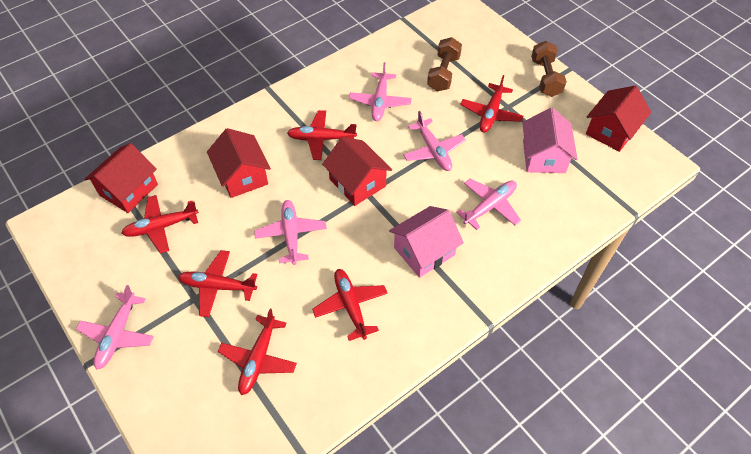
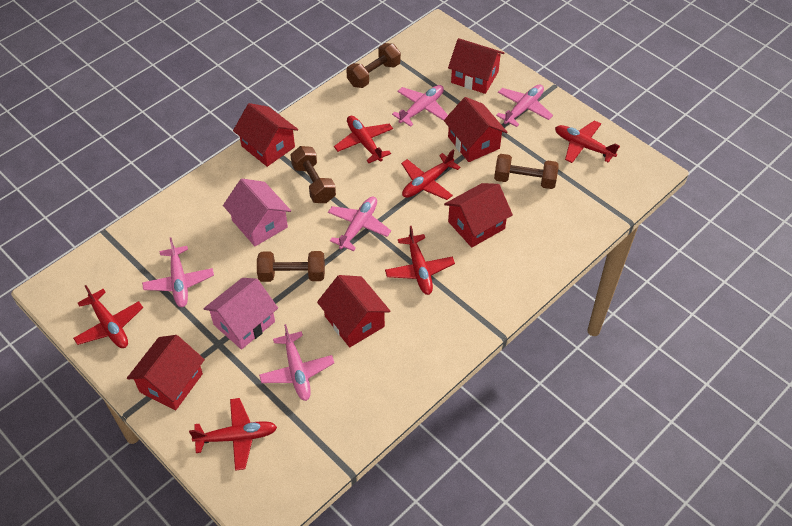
brown dumbbell: [427,37,462,91] [531,41,567,97] = 2 -> [257,251,325,282] [290,146,336,203] [346,43,401,88] [494,154,559,189] = 4
red house: [84,143,158,213] [207,128,271,198] [322,137,392,206] [586,86,651,152] = 4 -> [127,335,205,411] [233,103,298,167] [317,275,391,347] [444,97,507,162] [444,183,513,247] [448,38,504,94] = 6

